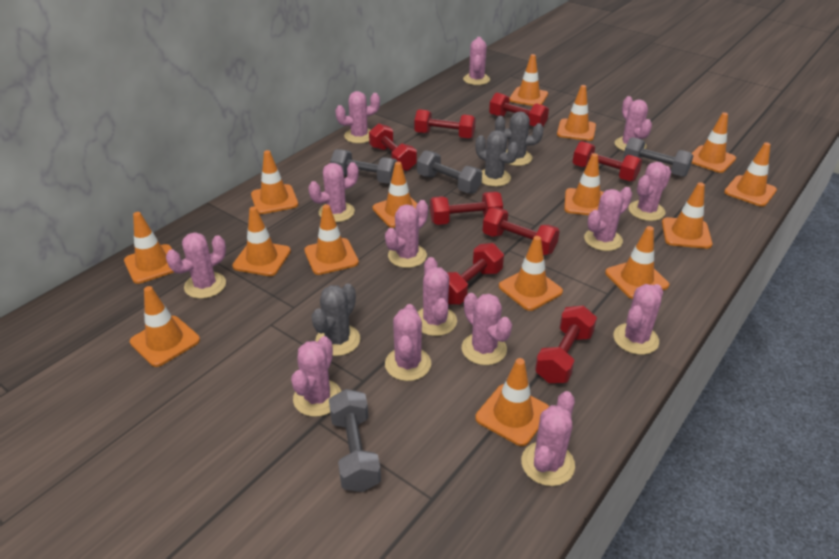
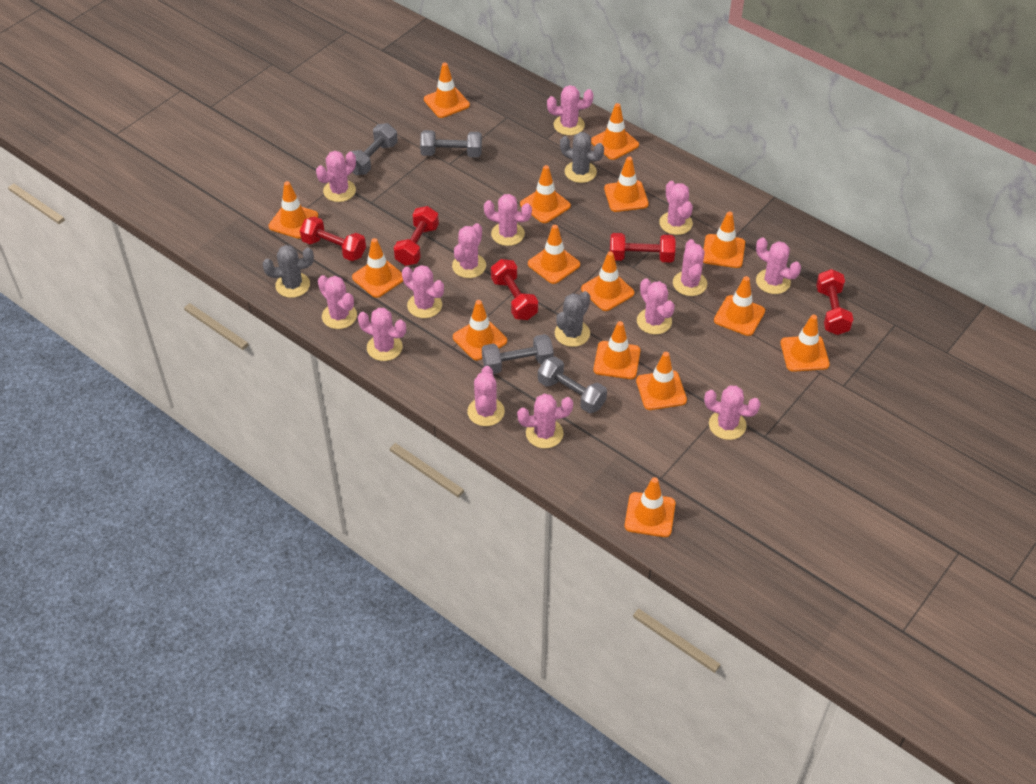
red dumbbell: [369,123,417,171] [414,109,476,139] [430,191,503,225] [447,243,504,305] [483,207,560,255] [489,93,549,127] [535,306,597,383] [573,141,642,182] = 8 -> [300,216,366,261] [394,206,439,266] [491,259,538,320] [610,233,676,262] [816,269,853,335] = 5

